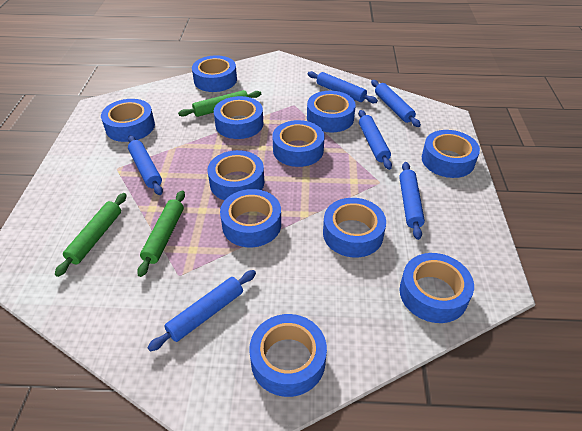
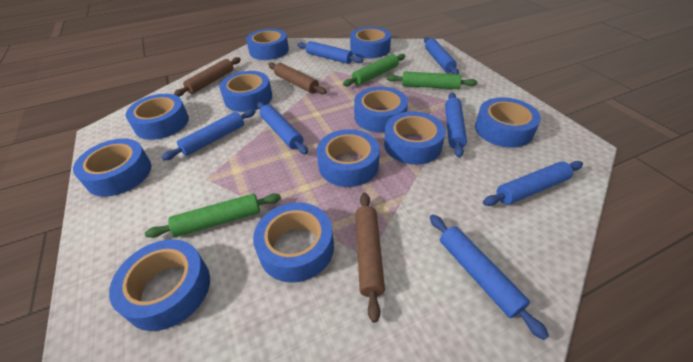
blue rolling pin: [128,135,163,195] [147,270,256,351] [307,71,378,103] [359,110,392,170] [371,80,421,127] [399,162,425,240] = 6 -> [161,109,256,160] [257,102,308,155] [297,41,363,64] [424,37,459,74] [430,214,549,340] [445,93,467,158] [483,161,583,206] = 7
brown rolling pin: none = 0 -> [173,57,241,97] [268,62,327,94] [356,193,385,323] = 3

